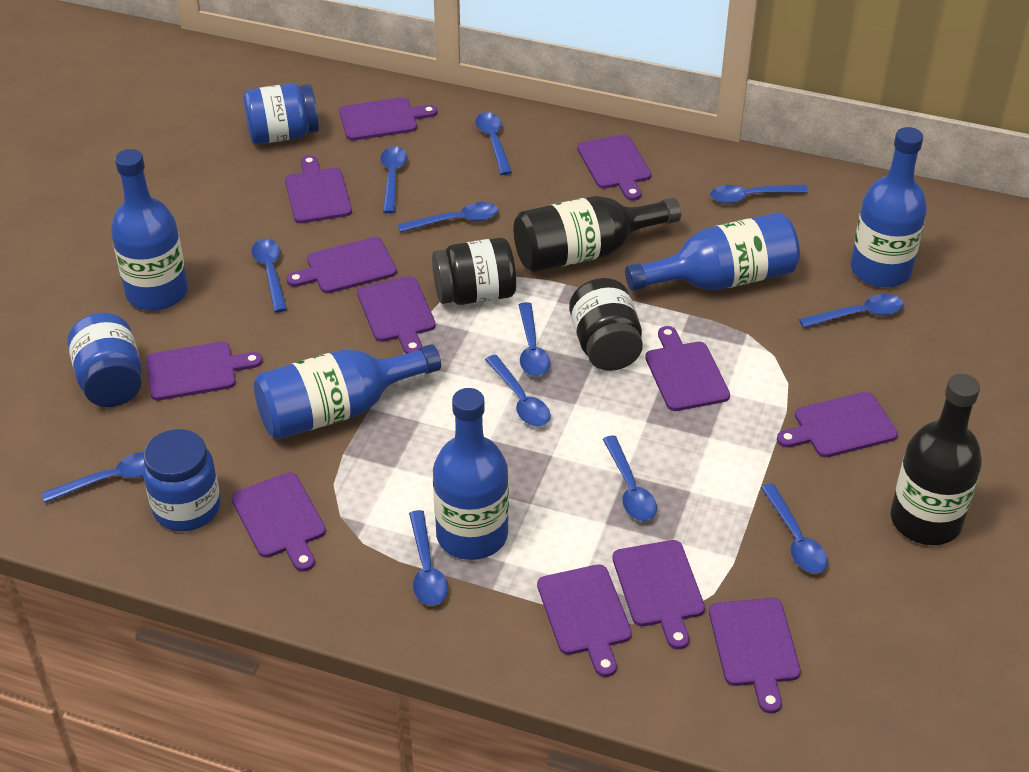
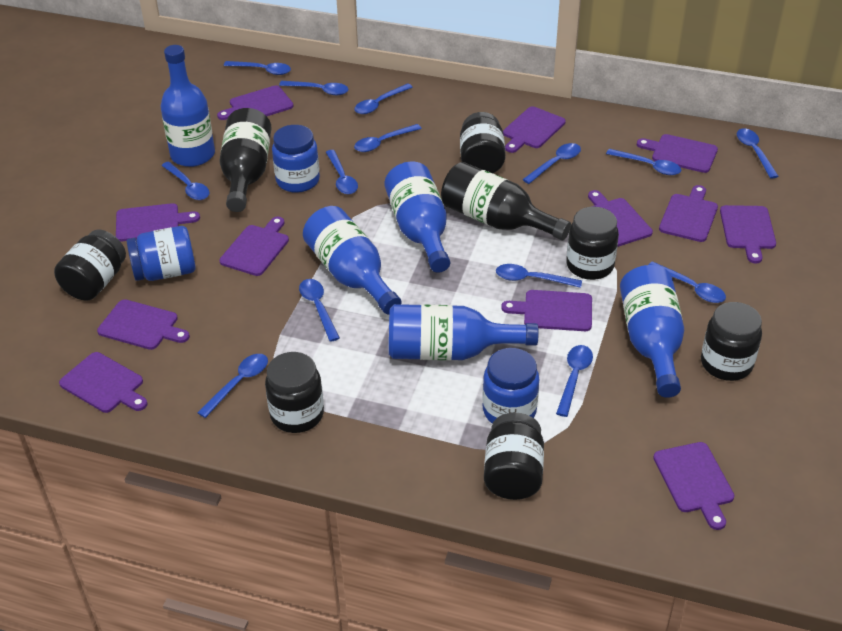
black jar: [432,238,516,305] [569,278,643,371] = 2 -> [54,230,126,301] [265,352,324,433] [460,112,506,173] [484,413,544,500] [566,207,619,280] [701,302,762,381] = 6
blue spoon: [41,452,144,503] [252,239,287,312] [380,146,407,214] [398,202,498,232] [409,510,448,606] [475,112,512,175] [485,355,551,427] [519,302,550,376] [603,435,657,521] [710,185,808,204] [761,483,828,573] [799,294,904,328] = 12 -> [161,161,209,200] [197,354,268,418] [224,61,291,75] [279,81,348,95] [299,279,340,342] [326,150,358,194] [354,83,413,114] [354,124,422,152] [496,264,582,288] [522,143,581,184] [556,345,593,417] [606,149,681,175] [649,261,726,303] [737,128,779,179] = 14

